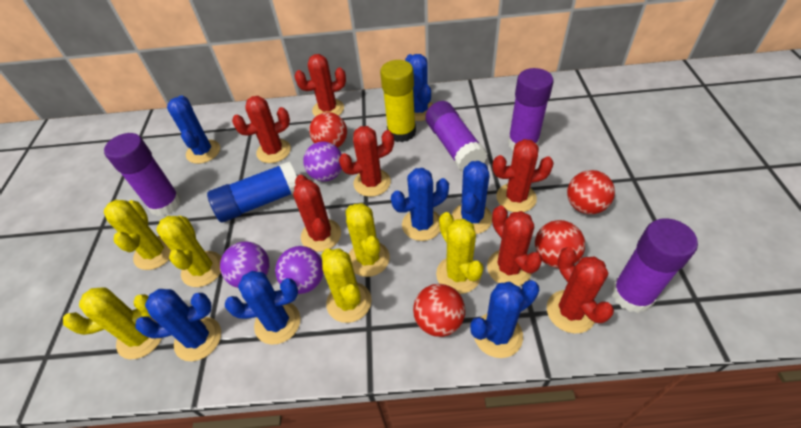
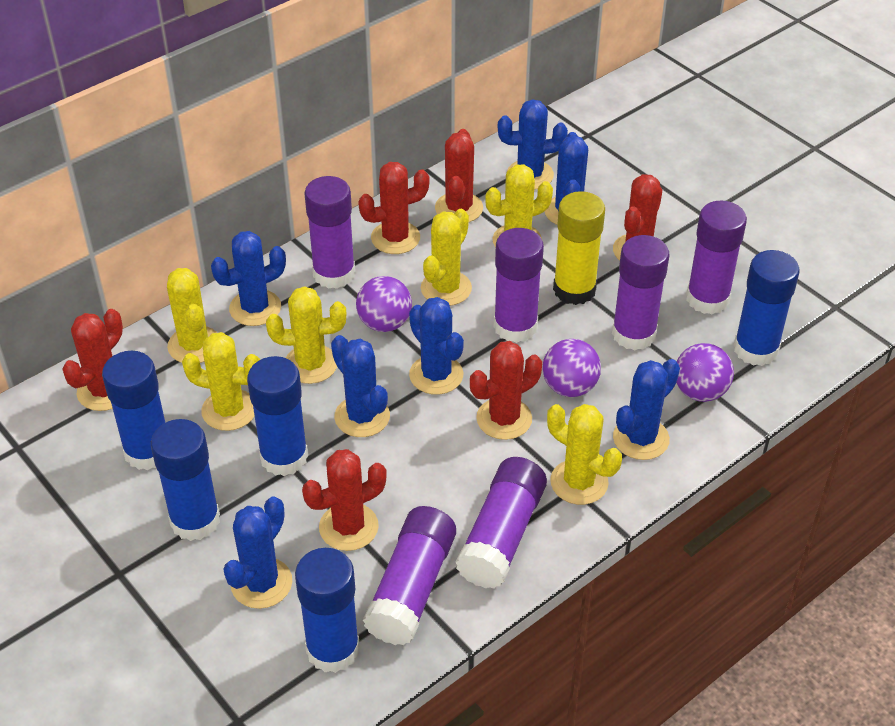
blue glue stick: [207,161,297,222] = 1 -> [102,351,165,470] [151,419,220,541] [247,356,308,476] [295,548,360,673] [734,250,800,366] = 5
purple glue stick: [104,133,181,216] [425,101,487,172] [508,68,554,151] [612,218,698,313] = 4 -> [304,176,355,289] [363,506,456,645] [455,457,547,589] [494,228,544,343] [612,235,670,350] [686,201,747,314] = 6
red ball: [309,112,347,147] [413,284,465,337] [535,220,585,268] [567,170,615,214] = 4 -> none = 0
red cactus: [232,96,291,163] [293,175,341,252] [295,54,346,117] [339,126,394,197] [487,206,542,286] [493,139,554,212] [547,247,614,333] = 7 -> [62,309,123,411] [302,449,387,551] [358,162,429,254] [435,129,483,222] [470,341,542,440] [613,174,663,261] = 6

